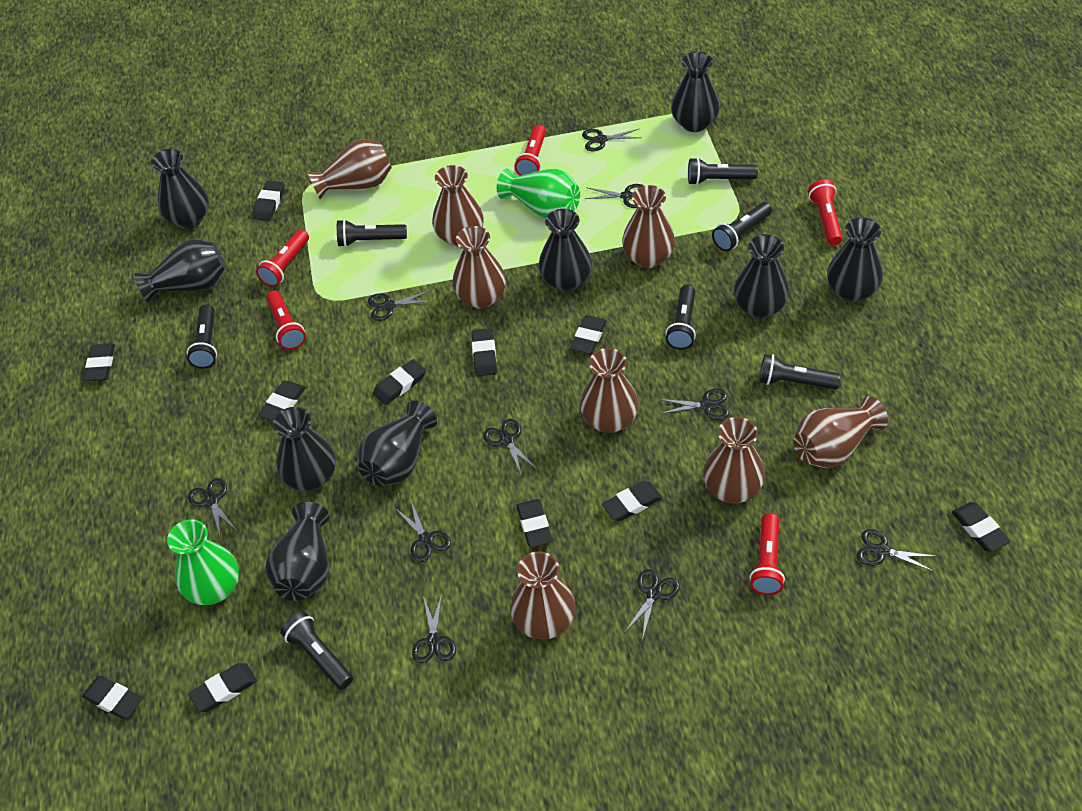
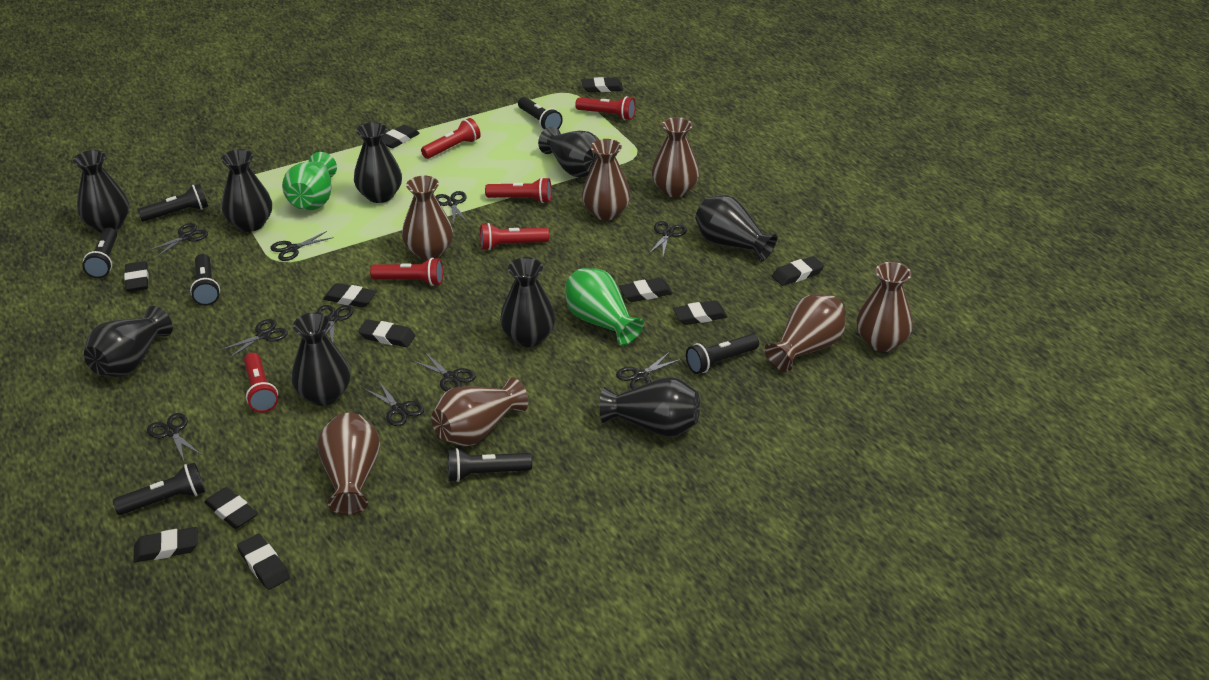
brown vase: [308,139,392,200] [432,165,484,247] [453,226,506,309] [510,551,576,640] [580,348,639,433] [622,185,675,268] [703,417,765,503] [793,396,888,468] = 8 -> [317,413,380,515] [402,176,453,260] [431,377,528,446] [582,139,631,220] [652,117,699,198] [765,294,846,372] [857,262,913,352] = 7
red flashlight: [256,229,309,287] [266,291,306,350] [515,125,546,176] [750,513,785,595] [808,179,843,245] = 5 -> [244,353,278,413] [370,257,443,286] [421,118,481,159] [480,223,549,250] [485,177,552,203] [575,96,636,120] = 6

